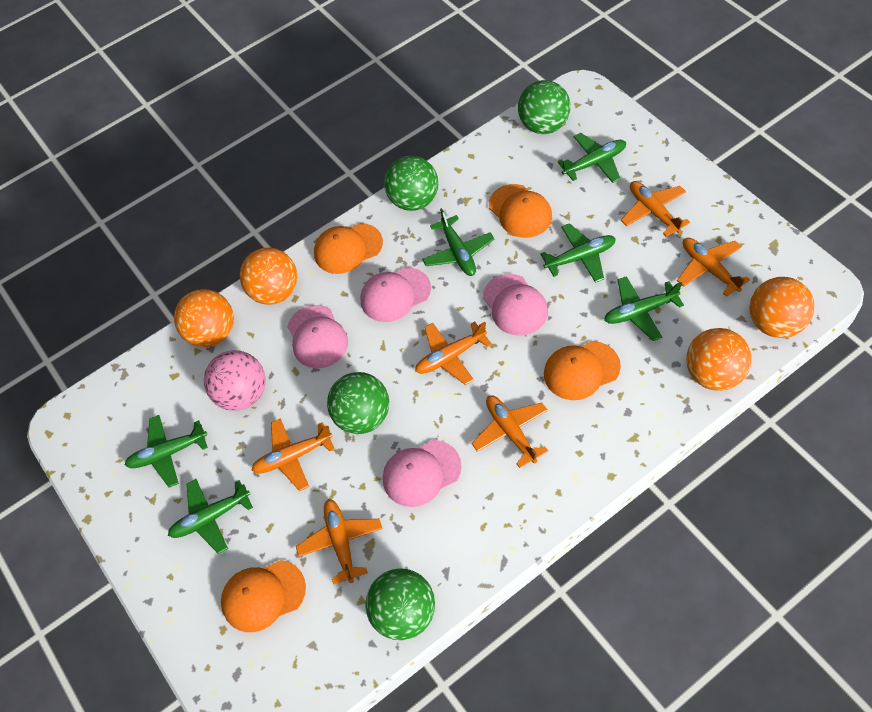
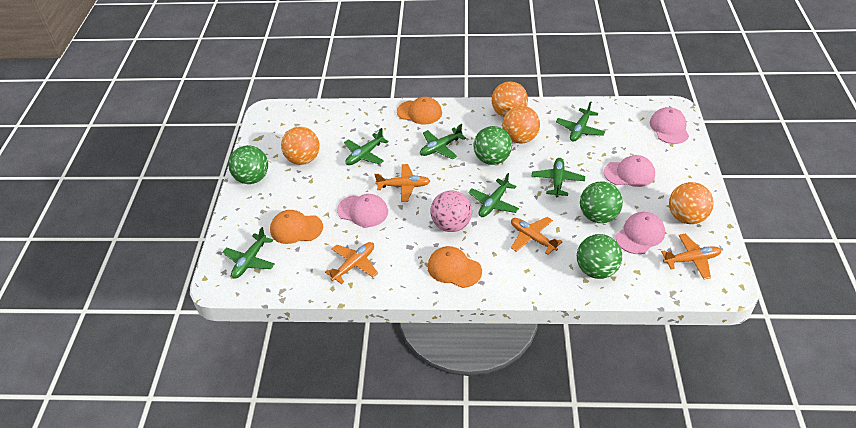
orange cap: [221,560,306,632] [314,223,383,274] [489,184,552,238] [544,341,621,400] = 4 -> [270,210,323,244] [397,97,442,125] [428,246,482,288] = 3
orange plane: [251,418,335,491] [296,499,383,585] [415,321,492,385] [472,395,548,468] [621,181,690,237] [677,238,750,297] = 6 -> [325,242,378,284] [375,164,430,202] [511,217,563,255] [661,234,722,279] = 4

